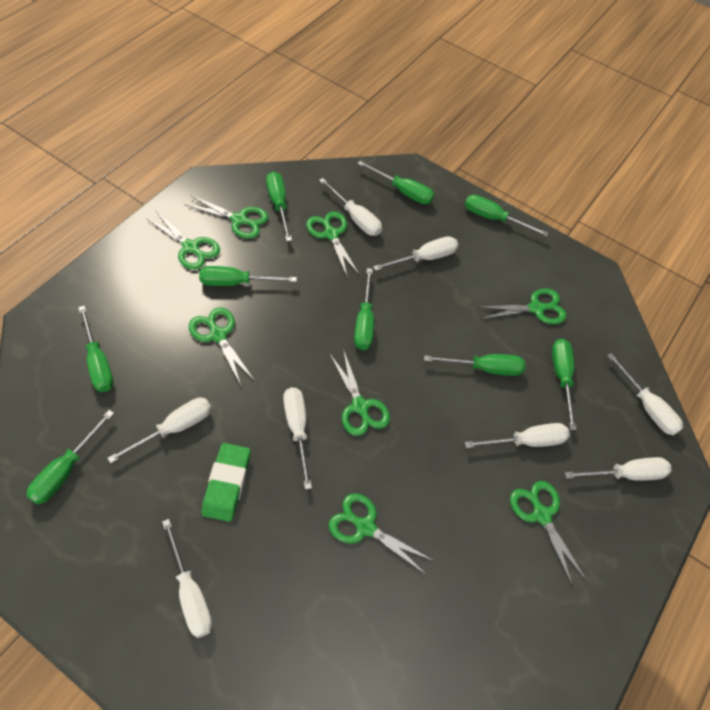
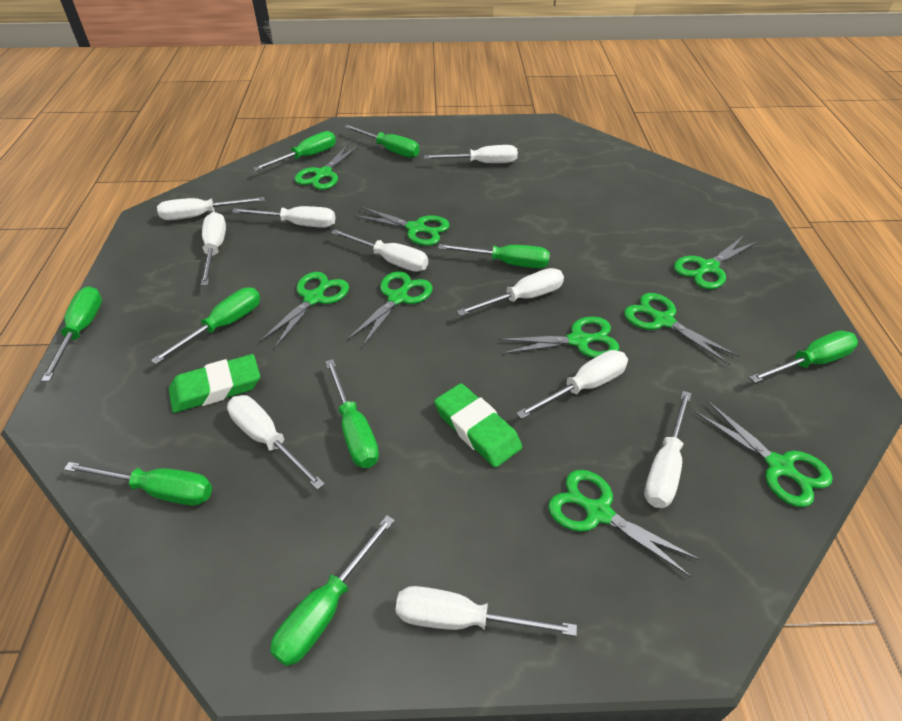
green eraser: [202,443,251,522] = 1 -> [169,354,260,413] [434,383,522,468] = 2
green scissors: [146,211,220,270] [184,195,268,239] [189,307,255,385] [306,211,360,279] [328,493,434,574] [330,349,390,436] [478,289,566,324] [510,481,586,586] = 8 -> [259,272,349,349] [295,143,360,190] [347,271,433,347] [354,207,450,246] [498,317,619,358] [548,470,700,577] [624,293,739,365] [674,236,758,289] [695,401,833,507] = 9
white screwdriver: [107,398,211,464] [162,519,212,638] [283,387,312,490] [319,178,382,236] [373,236,458,271] [465,423,570,448] [565,457,671,481] [607,353,683,435] = 8 -> [157,197,265,220] [201,212,226,286] [227,395,325,490] [232,206,335,228] [331,229,428,272] [396,586,577,636] [424,145,518,163] [457,268,564,316] [516,350,628,419] [644,391,691,508] = 10

